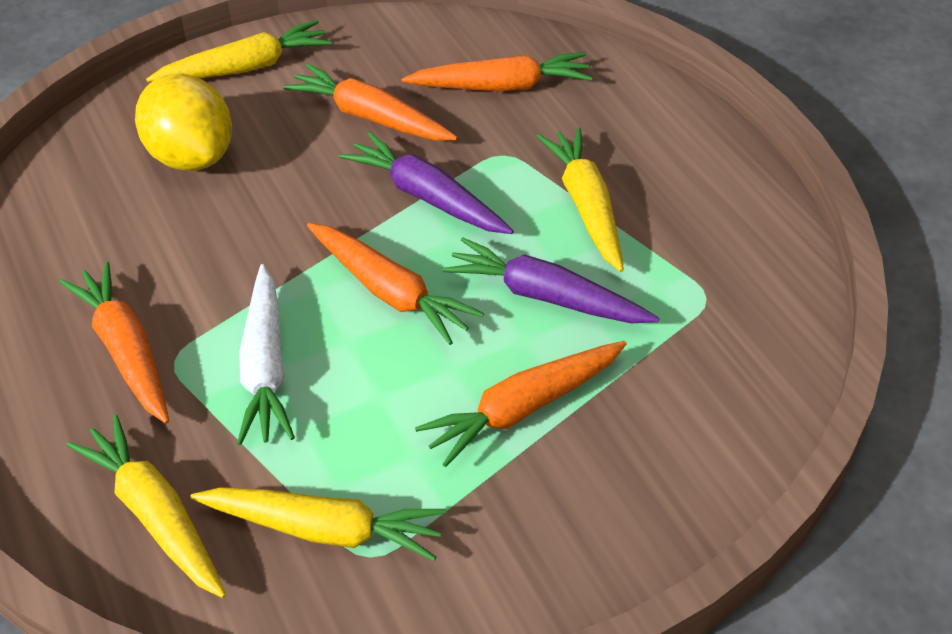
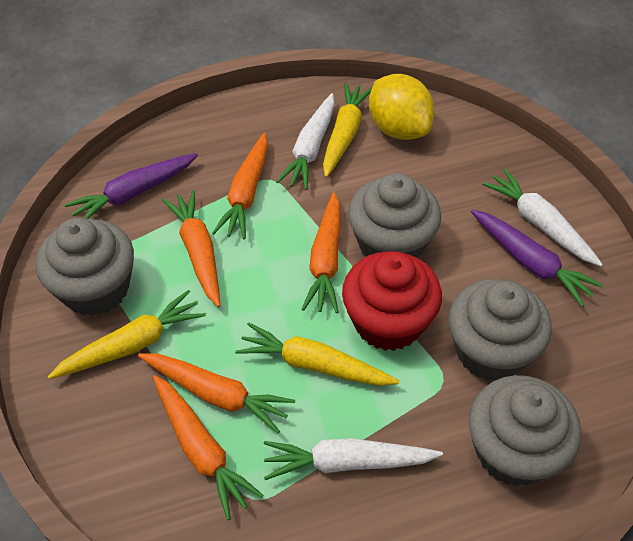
grey cupcake: none = 0 -> [36,218,134,316] [348,173,441,258] [448,279,552,380] [469,375,581,487] = 4
red cupcake: none = 0 -> [342,251,442,351] = 1
white carrot: [237,264,295,446] = 1 -> [264,438,443,480] [276,93,335,190] [482,169,603,267] = 3
yellow carrot: [67,415,226,598] [146,20,332,82] [190,487,446,561] [536,127,624,272] = 4 -> [48,290,206,379] [235,322,399,386] [323,82,372,178] = 3

